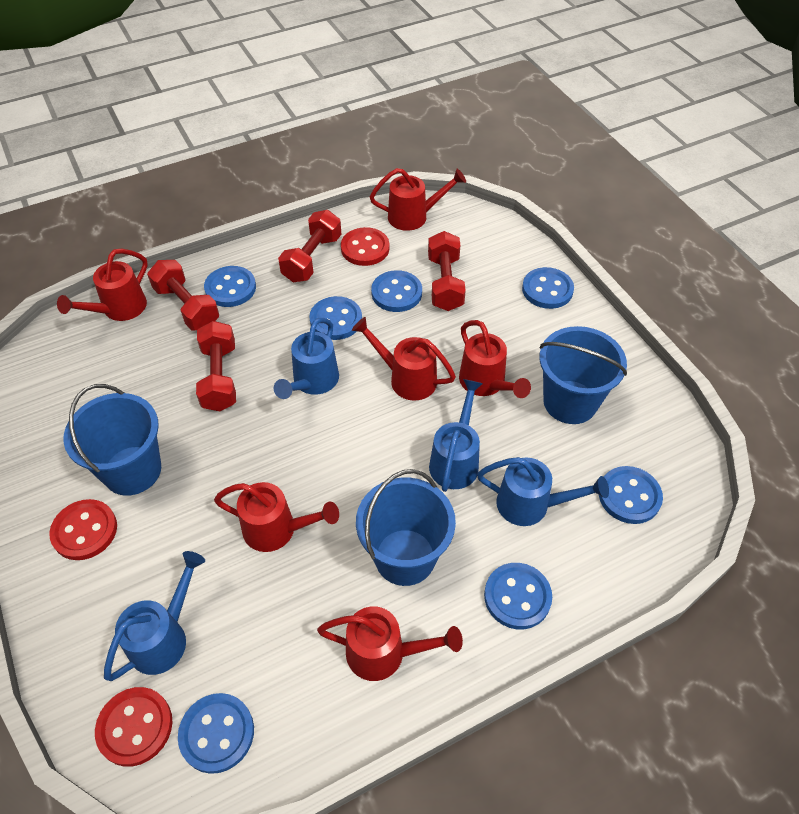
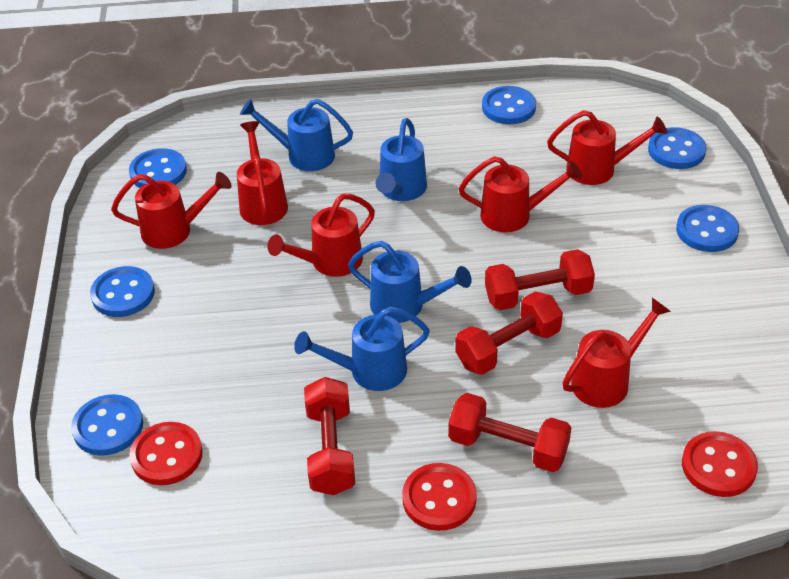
blue bucket: [64,384,161,496] [356,469,456,586] [539,326,627,424] = 3 -> none = 0
blue button: [178,693,254,774] [204,266,256,307] [309,296,362,340] [371,270,422,312] [484,563,552,629] [522,267,574,309] [599,466,663,524] = 7 -> [71,394,143,456] [90,266,155,317] [129,148,187,188] [482,86,536,124] [648,127,707,169] [676,205,739,252] = 6

